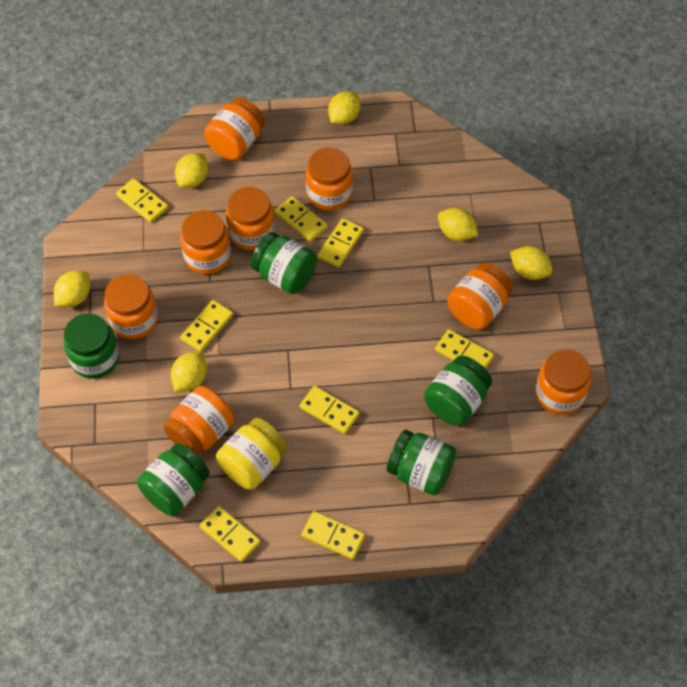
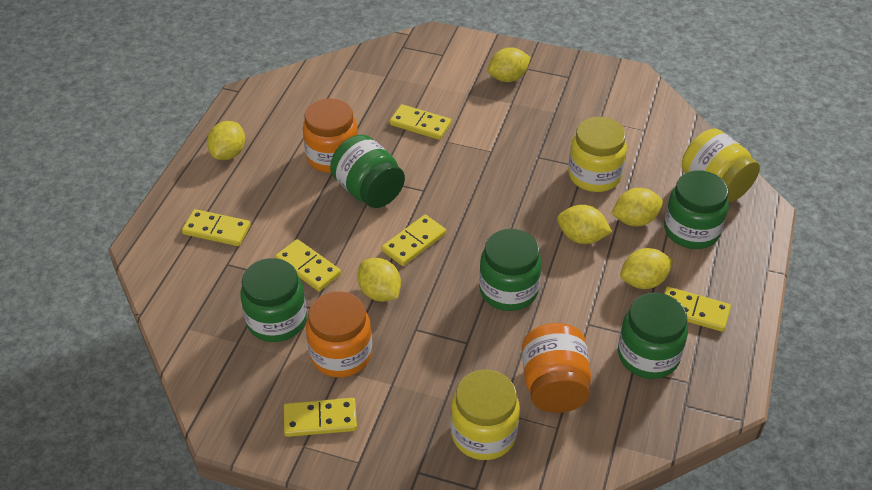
orange jar: [104,274,158,339] [164,386,235,456] [180,210,231,274] [204,97,265,160] [226,187,275,250] [306,147,353,210] [447,263,513,329] [535,349,591,415] = 8 -> [303,98,358,173] [306,291,372,377] [522,323,591,413] = 3
yellow domino: [116,178,168,223] [180,300,233,352] [200,506,261,562] [275,196,328,242] [300,386,360,434] [301,511,365,560] [317,218,364,268] [435,329,494,369] = 8 -> [182,209,251,246] [275,239,341,291] [284,398,357,437] [382,215,446,266] [390,104,451,140] [664,287,731,332] = 6
yellow jar: [216,418,288,490] = 1 -> [451,369,520,460] [568,117,627,192] [682,128,760,202] = 3

